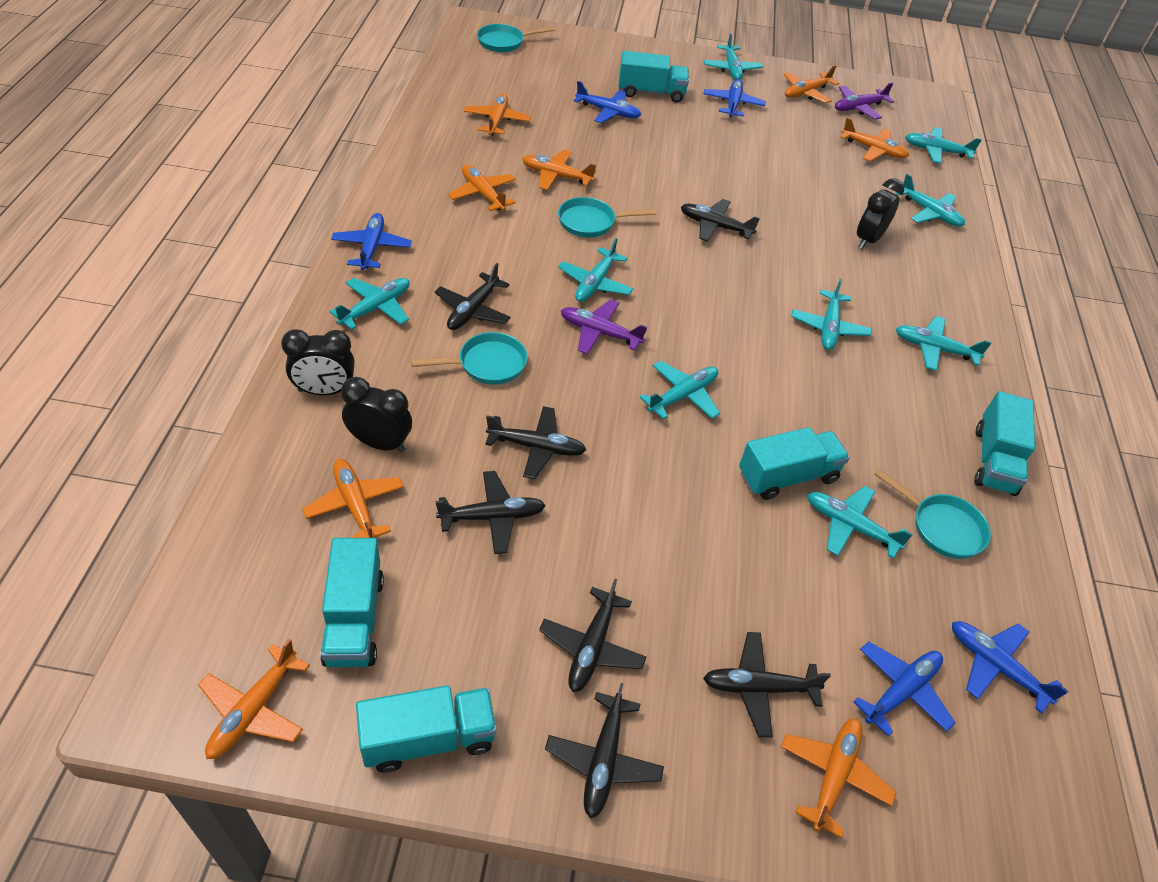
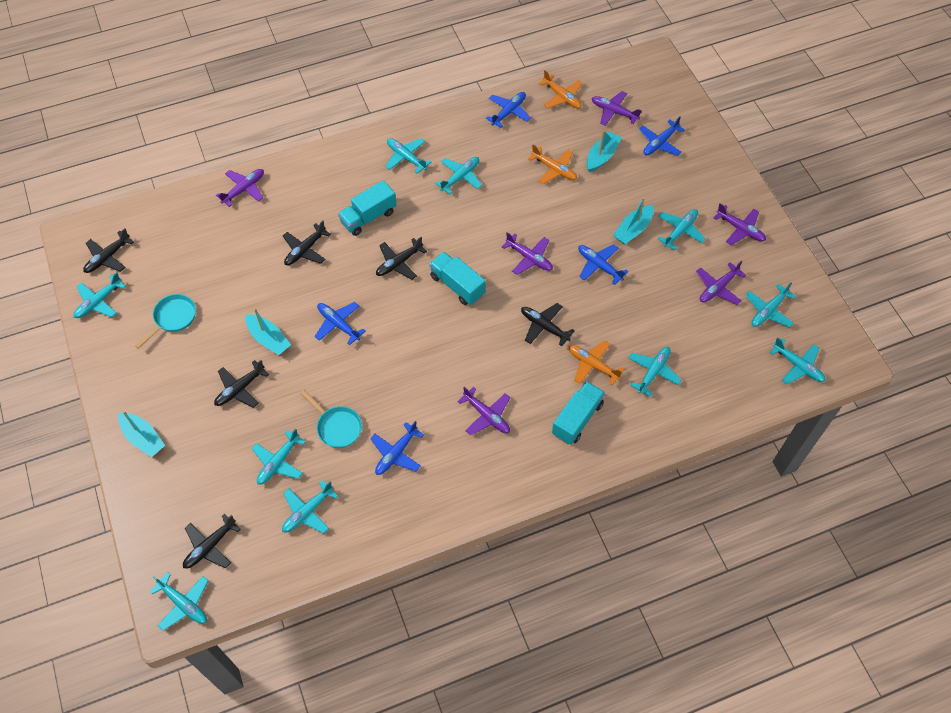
black clock: [281,329,354,395] [341,377,412,453] [857,178,904,249] = 3 -> none = 0
black plane: [435,263,511,330] [436,471,546,554] [485,406,586,479] [539,579,646,692] [545,683,664,819] [681,199,760,242] [703,632,831,738] = 7 -> [83,228,134,273] [183,513,241,569] [214,360,269,408] [283,221,331,265] [376,237,427,280] [521,303,575,346] = 6
orange plane: [198,639,310,759] [302,459,404,538] [448,164,516,211] [464,93,531,136] [522,150,596,190] [781,718,896,838] [784,65,839,103] [841,118,909,162] = 8 -> [528,145,577,184] [538,70,583,109] [569,340,624,385] = 3
purple plane: [561,299,647,354] [835,82,894,119] = 2 -> [216,169,264,207] [458,387,510,435] [502,232,553,275] [592,91,642,126] [696,261,746,305] [714,204,766,245] = 6
turquoise boat: none = 0 -> [118,411,165,457] [245,309,291,355] [586,130,622,172] [613,197,654,245] = 4
turquoise pan: [411,332,528,385] [477,24,555,52] [558,197,656,238] [874,468,991,559] = 4 -> [135,294,196,349] [300,390,362,448] = 2
turquoise plane: [330,278,410,329] [558,238,634,302] [640,361,720,419] [704,33,763,80] [791,279,872,350] [807,486,913,559] [896,174,965,227] [896,316,992,371] [905,127,982,164] = 9 -> [74,272,126,318] [150,572,208,631] [252,428,306,485] [282,480,338,534] [385,138,431,174] [435,157,482,194] [629,347,682,397] [658,209,706,250] [746,282,796,327] [769,338,825,385] = 10
turquoise truck: [320,538,384,667] [356,685,497,773] [619,51,689,103] [739,427,850,500] [974,391,1035,496] = 5 -> [338,180,396,236] [429,252,486,305] [552,381,605,445] = 3

